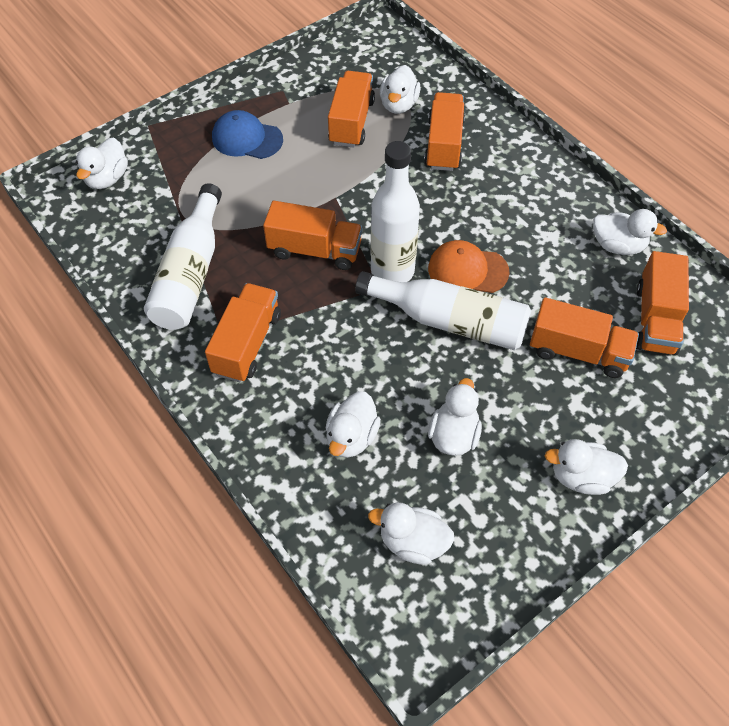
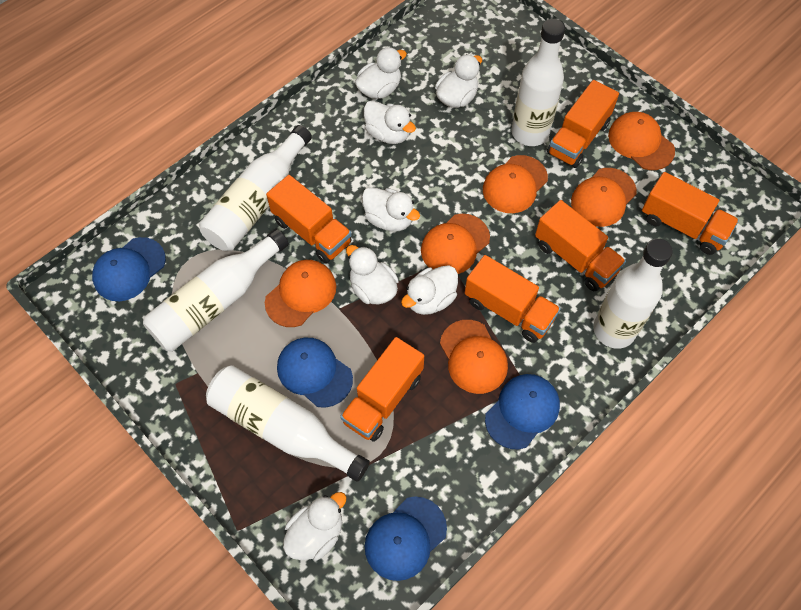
blue cap: [212,110,283,159] = 1 -> [92,237,166,301] [277,338,353,408] [365,497,447,581] [485,374,560,449] = 4
orange cap: [428,240,510,293] = 1 -> [265,260,336,327] [421,214,490,274] [440,320,508,394] [483,155,548,213] [571,168,637,227] [608,112,675,170] = 6
white bottle: [144,183,222,330] [355,271,531,350] [371,141,420,282] = 3 -> [143,229,289,351] [199,125,312,251] [206,365,370,482] [511,19,565,146] [593,238,673,349] = 5

